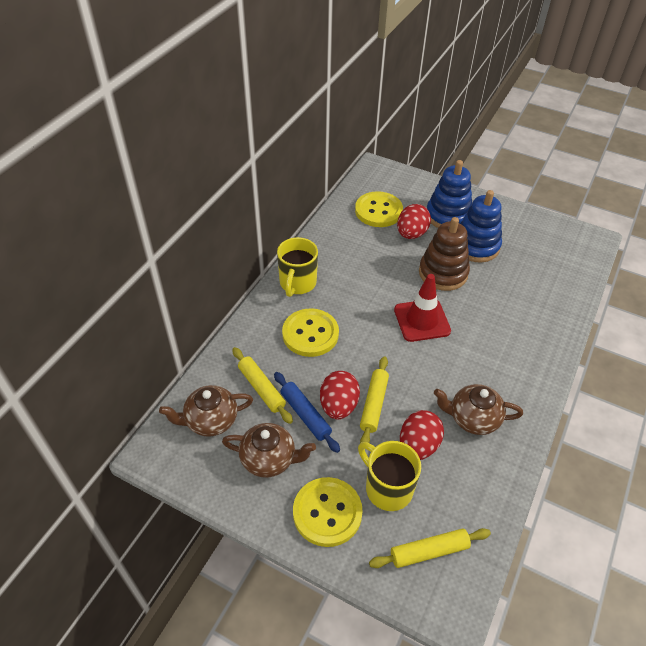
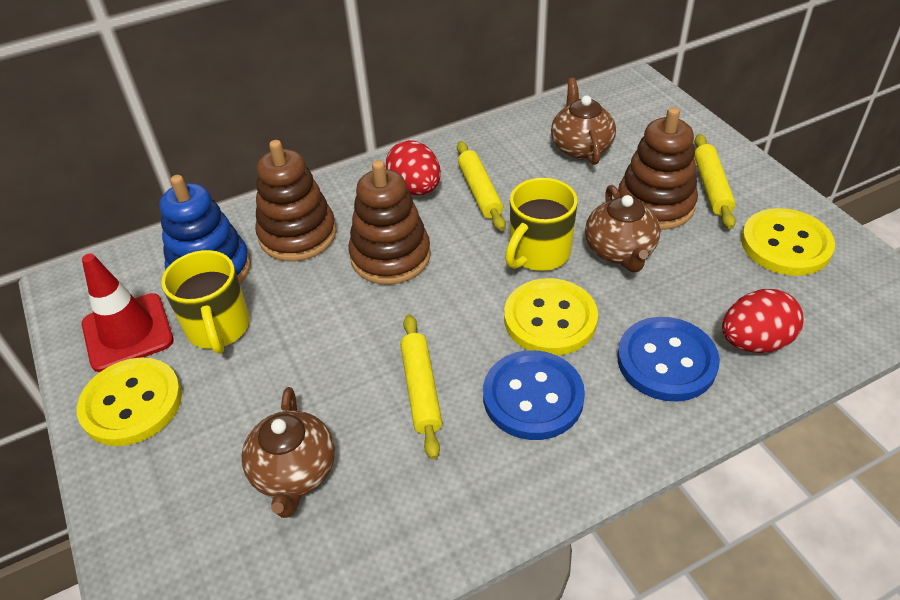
blue button: none = 0 -> [483,350,585,440] [617,317,720,402] = 2
blue rolling pin: [274,372,340,453] = 1 -> none = 0
blue stacking toy: [427,160,472,228] [460,190,502,262] = 2 -> [159,175,251,284] = 1
brown stacking toy: [419,217,470,291] = 1 -> [255,140,337,261] [349,160,431,285] [618,107,698,230] = 3
red egg: [320,371,360,419] [397,204,431,239] [400,410,444,460] = 3 -> [386,140,441,195] [722,289,803,353] = 2

